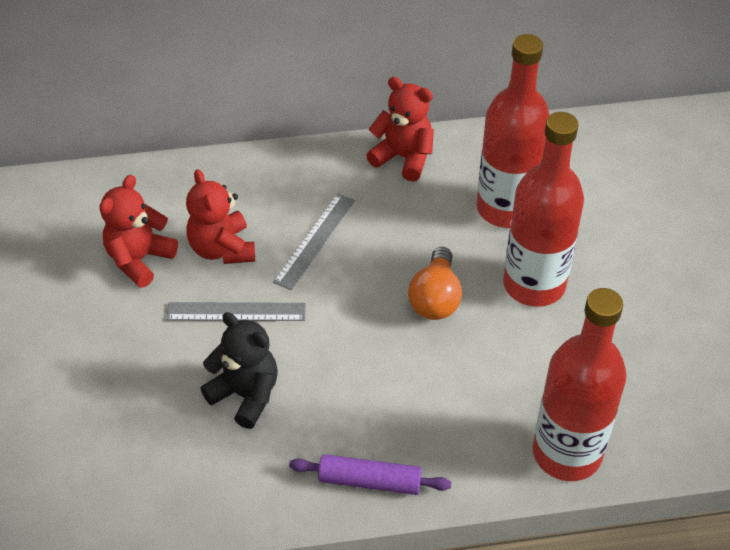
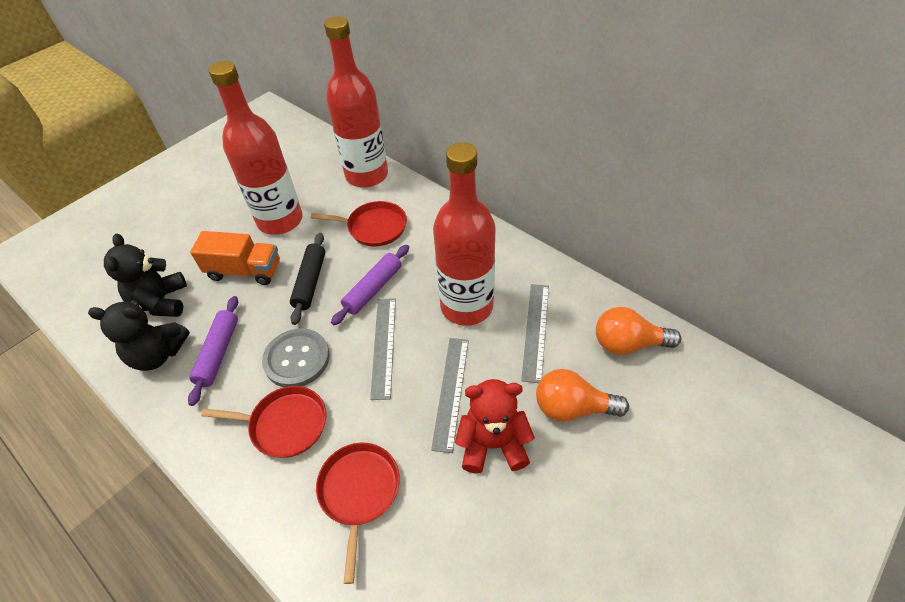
black rolling pin: none = 0 -> [290,233,325,325] = 1
black teddy bear: [200,312,278,429] = 1 -> [88,300,190,371] [104,234,187,317] = 2
grey button: none = 0 -> [262,328,330,387] = 1
grey ruler: [166,302,306,321] [273,193,355,290] = 2 -> [370,298,396,400] [431,338,469,453] [521,284,549,383] = 3
orange light bulb: [408,247,462,320] = 1 -> [536,369,629,422] [596,307,681,355] = 2
orange truck: none = 0 -> [190,231,280,285] = 1
purple rolling pin: [289,454,452,495] = 1 -> [188,296,238,406] [331,245,409,325] = 2
red pan: none = 0 -> [201,386,326,458] [311,201,407,246] [316,443,400,584] = 3
red teddy bear: [99,175,178,288] [186,169,255,264] [366,77,434,182] = 3 -> [455,379,535,474] = 1

